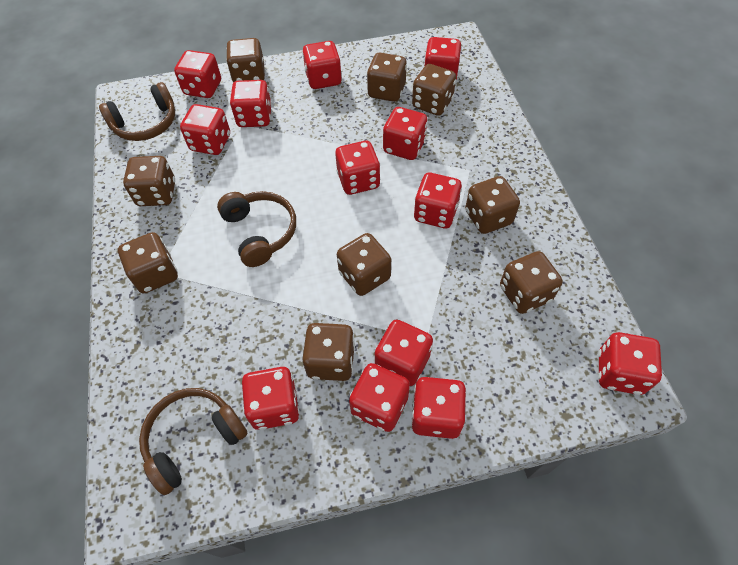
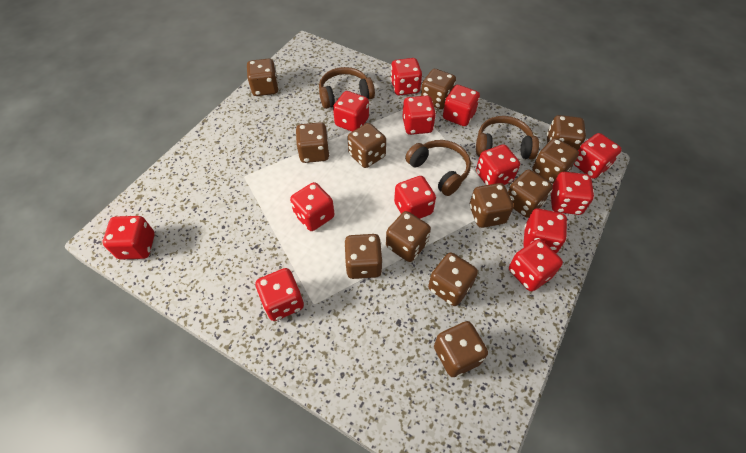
brown dice: [118,232,178,294] [123,156,175,206] [226,38,265,83] [302,323,355,381] [337,233,391,296] [367,52,407,102] [412,64,456,116] [465,176,520,234] [500,251,563,314] = 9 -> [247,58,279,96] [296,122,330,163] [344,234,382,279] [347,123,386,168] [386,211,431,262] [421,69,456,109] [428,253,478,306] [434,321,488,377] [470,183,514,228] [508,169,553,218] [532,138,579,184] [547,115,586,150] = 12

